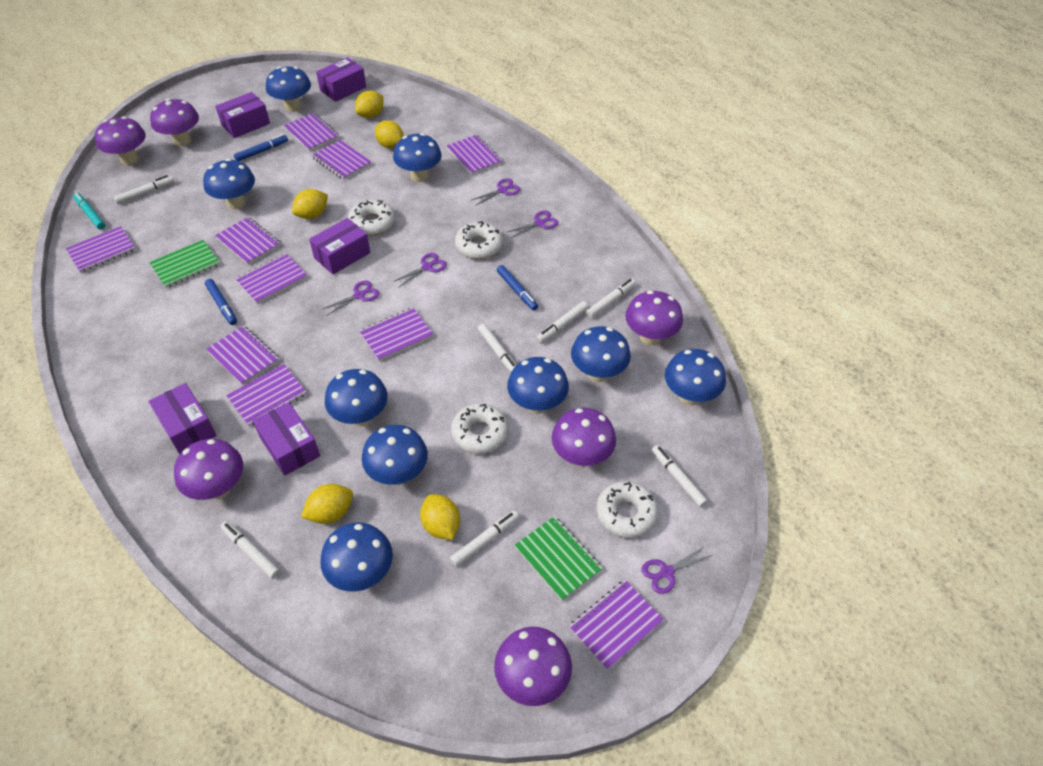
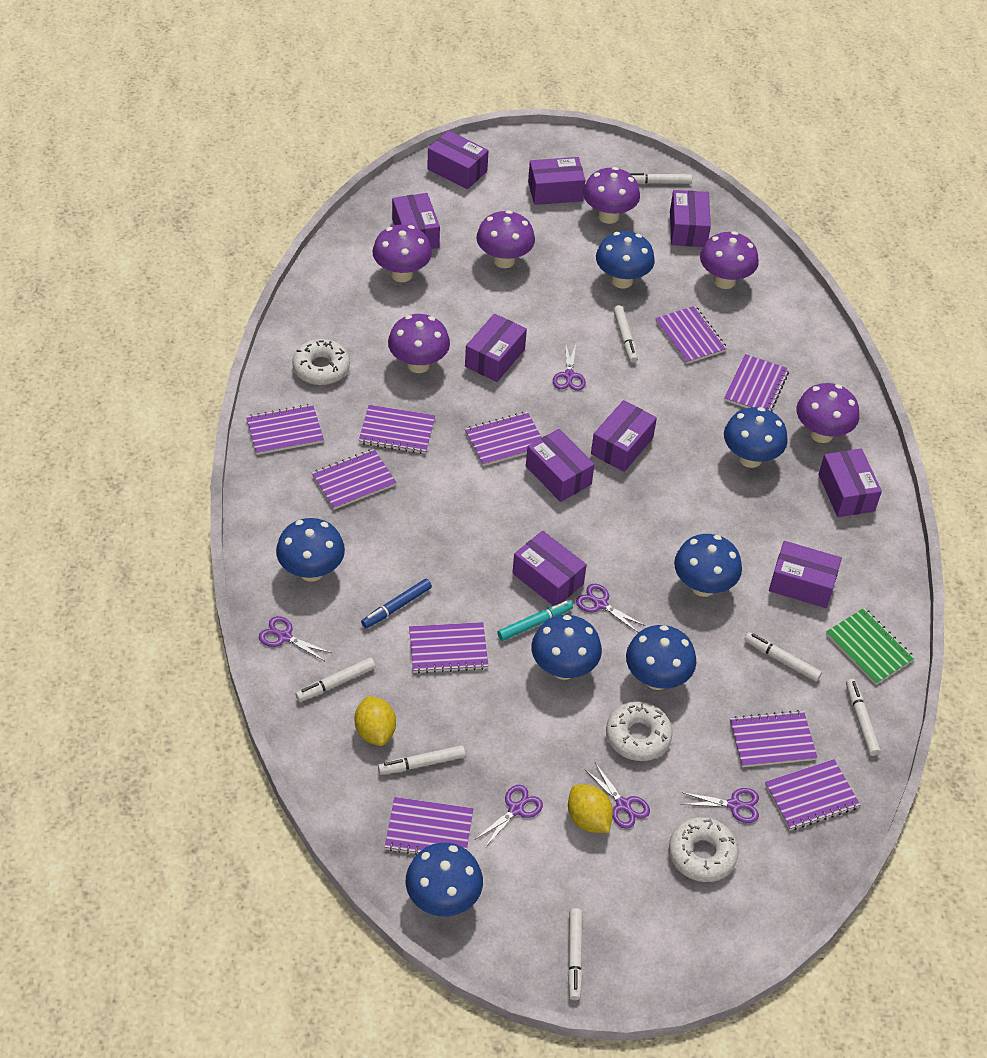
blue marker: [205,279,237,325] [234,134,288,161] [497,265,538,310] = 3 -> [361,579,432,628] = 1
blue mushroom: [203,159,255,209] [266,66,311,112] [320,522,393,592] [325,369,388,427] [362,425,428,485] [393,133,442,182] [507,357,569,414] [571,326,631,382] [665,349,726,405] = 9 -> [276,518,345,582] [406,843,483,916] [531,615,602,680] [596,231,655,289] [626,625,696,690] [674,534,742,597] [724,407,788,468] = 7
green notebook: [149,240,220,288] [515,516,603,601] = 2 -> [826,608,915,685] = 1
purple box: [149,383,217,455] [215,92,270,138] [253,402,320,476] [309,218,370,274] [316,57,366,102] = 5 -> [392,193,440,249] [427,130,489,189] [465,314,527,382] [512,531,587,605] [526,429,595,502] [528,157,585,205] [591,400,657,472] [670,190,711,247] [769,541,842,608] [819,449,882,517] = 10
purple scissors: [323,281,380,315] [393,253,447,287] [472,178,521,206] [507,211,558,238] [641,546,712,594] = 5 -> [259,616,331,661] [476,785,543,848] [553,344,586,391] [576,584,646,633] [586,763,650,829] [681,788,759,823] = 6
white donut: [348,200,395,235] [451,403,509,454] [455,221,503,259] [596,481,658,538] = 4 -> [292,339,350,385] [606,701,673,761] [669,817,739,882] = 3
yellow lemon: [292,189,328,219] [301,484,353,524] [355,91,383,118] [375,120,404,149] [420,494,460,540] = 5 -> [355,695,396,746] [568,785,613,833] = 2

